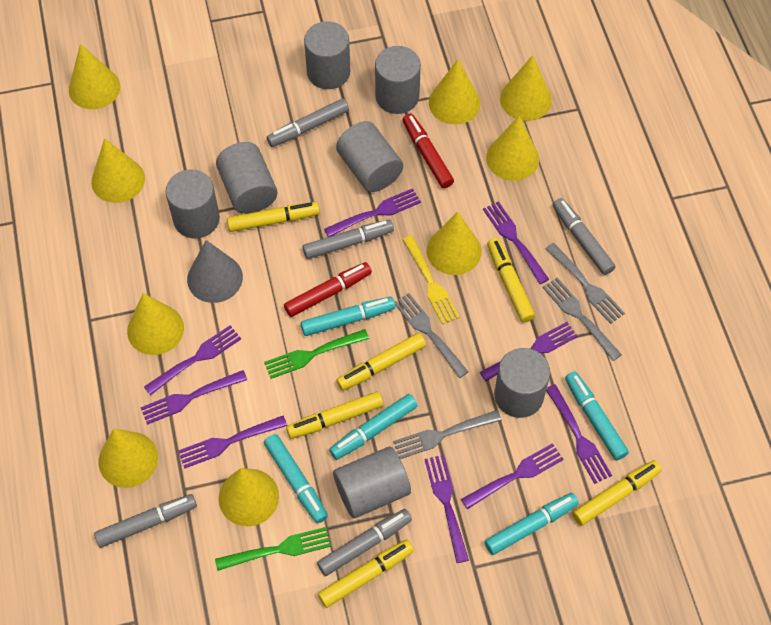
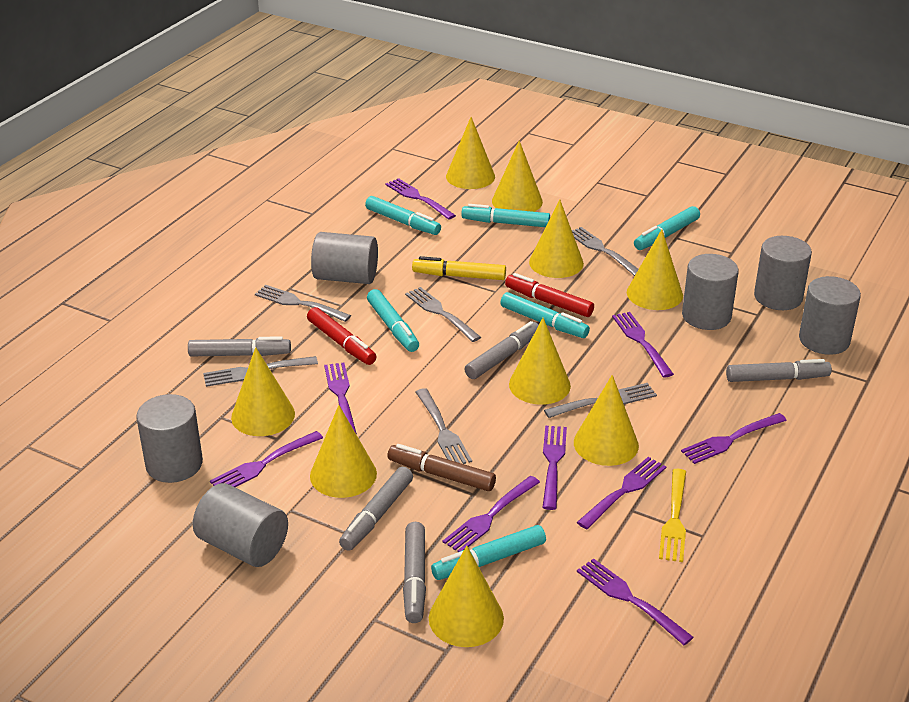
brown marker: none = 0 -> [387,444,496,491] = 1
green fork: [215,527,331,571] [264,329,369,379] = 2 -> none = 0
grey cone: [187,240,243,303] = 1 -> none = 0
grey cylinder: [165,169,220,239] [216,142,277,214] [304,21,350,89] [333,447,411,518] [336,121,403,192] [375,46,421,114] [494,348,550,418] = 7 -> [136,394,203,483] [193,483,288,567] [311,232,378,284] [682,254,739,330] [754,236,812,310] [799,276,861,355] = 6
grey fork: [393,410,502,459] [395,293,468,378] [543,278,622,361] [545,243,625,324] = 4 -> [203,356,318,387] [255,285,351,322] [405,287,481,342] [416,388,472,464] [544,383,657,418] [572,227,638,276] = 6
turquoise marker: [264,434,328,523] [301,297,395,336] [329,394,418,460] [485,493,579,555] [565,371,629,460] = 5 -> [365,196,441,235] [367,289,419,352] [431,525,546,580] [461,204,550,227] [500,292,590,338] [634,206,700,250] = 6
yellow marker: [227,202,320,232] [286,391,384,439] [318,540,414,608] [336,333,426,391] [487,238,535,322] [572,460,662,526] = 6 -> [412,256,506,280] = 1

